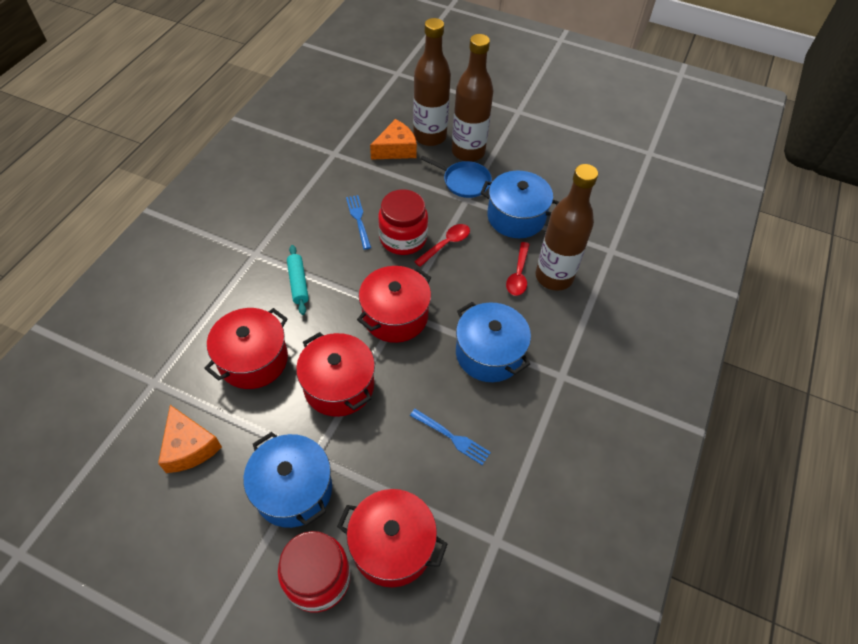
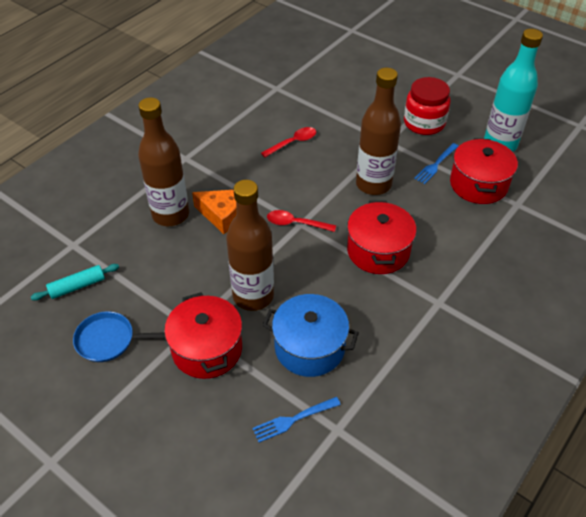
blue pot: [243,432,332,528] [456,302,531,382] [480,171,559,238] = 3 -> [263,294,359,377] = 1
orange cheese: [158,405,222,473] [370,119,417,160] = 2 -> [192,190,237,234] = 1
red jar: [278,531,351,612] [378,189,428,255] = 2 -> [404,77,450,135] = 1
red pot: [204,308,288,389] [296,332,375,417] [337,489,448,587] [357,266,431,343] = 4 -> [164,292,242,379] [347,201,417,274] [450,138,518,204] = 3
turquoise bottle: none = 0 -> [484,29,543,152] = 1

